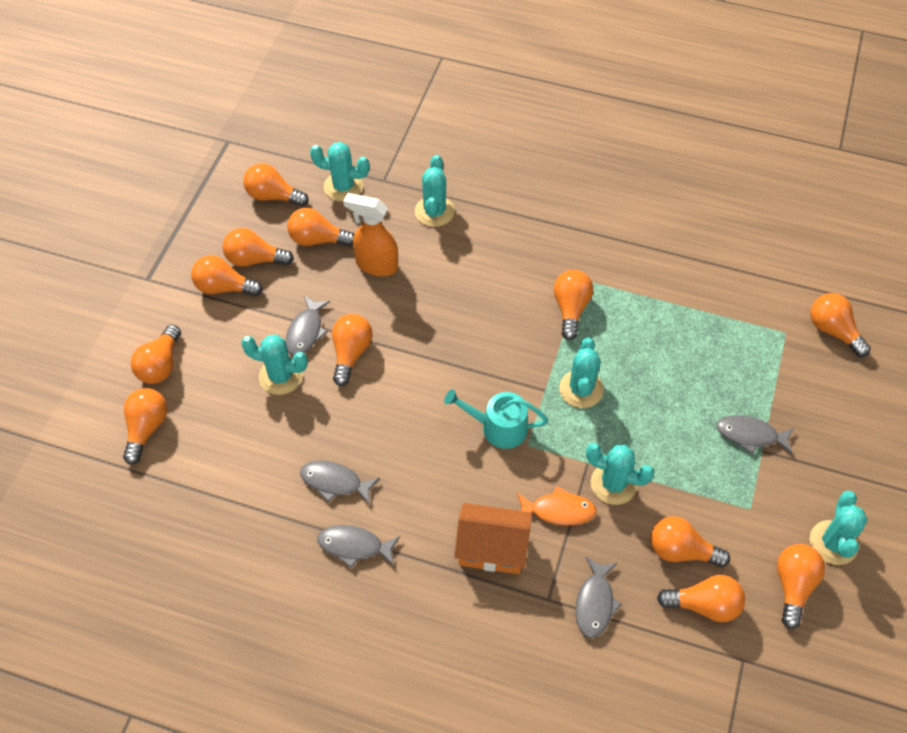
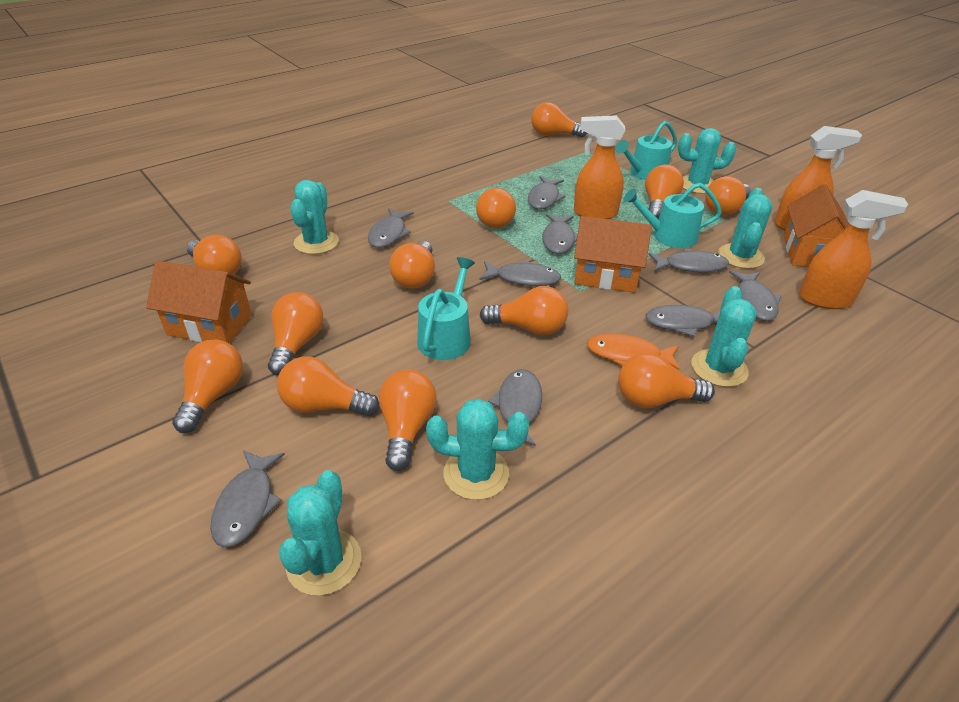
grey fish: [286,296,330,356] [300,461,380,504] [317,525,400,568] [575,557,621,638] [716,415,794,454] = 5 -> [210,450,285,547] [368,208,414,248] [479,260,561,286] [488,369,542,446] [528,176,566,209] [542,214,578,254] [645,305,720,337] [648,248,729,273] [729,271,782,321] = 9
orange house: [454,503,532,574] = 1 -> [146,261,252,344] [574,216,652,293] [784,184,848,267] = 3
orange spray bottle: [343,193,398,276] = 1 -> [574,115,625,219] [774,126,862,230] [799,190,908,309] = 3
turquoise watering can: [444,389,548,449] = 1 -> [417,257,475,360] [615,121,677,180] [623,183,722,248] = 3

